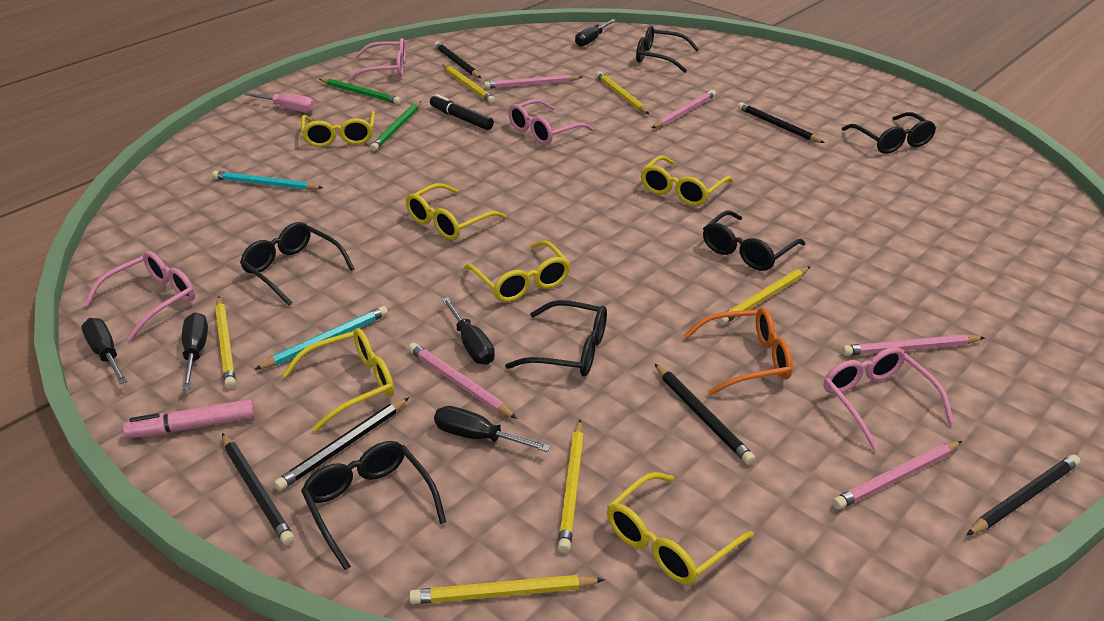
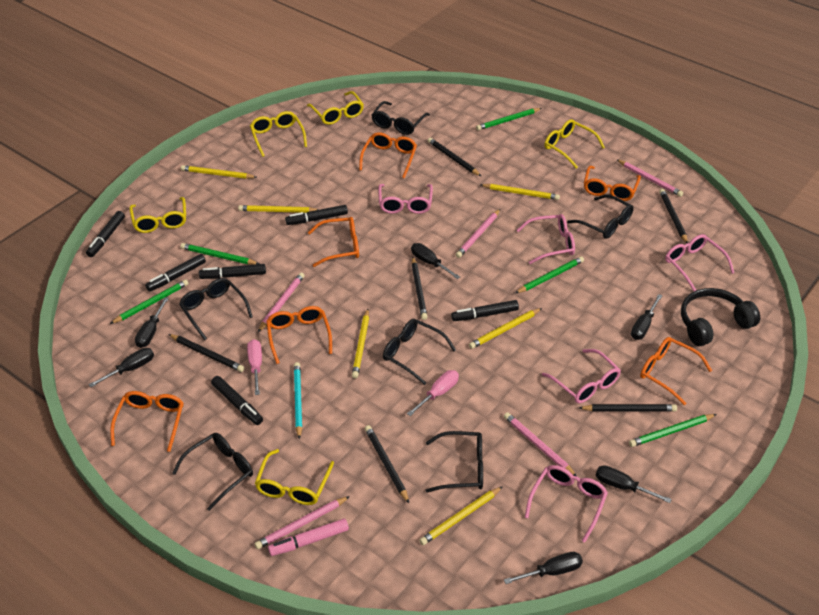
black headphones: none = 0 -> [681,288,760,346] = 1
black marker: [430,94,494,130] = 1 -> [86,211,125,257] [145,254,206,292] [199,264,266,279] [211,376,263,425] [285,205,348,225] [451,300,519,321] = 6
black screwdriver: [81,318,128,384] [182,312,208,390] [434,406,551,452] [442,297,495,365] [575,19,616,47] = 5 -> [89,348,154,387] [135,297,169,348] [411,243,460,279] [504,552,583,584] [596,465,672,503] [631,294,662,340] = 6
green pencil: [319,78,401,104] [370,101,421,151] = 2 -> [110,279,189,324] [180,243,259,264] [476,108,542,130] [515,256,584,293] [629,414,717,447] = 5
orange glasses: [683,308,793,395] = 1 -> [110,391,184,452] [266,306,332,364] [308,217,359,267] [359,132,417,178] [584,166,641,201] [640,337,712,405] = 6
pink glasses: [84,251,195,340] [347,38,406,82] [508,99,594,145] [824,347,954,450] = 4 -> [378,184,433,214] [517,214,575,264] [525,465,608,543] [542,349,621,404] [665,234,734,291] = 5
pink screwdriver: [244,92,315,112] = 1 -> [247,339,262,395] [407,370,459,416] = 2
turquoise pencil: [212,171,323,190] [254,306,388,370] = 2 -> [294,362,302,439] = 1
yellow glasses: [282,328,394,432] [301,111,375,147] [406,183,507,240] [464,240,570,302] [607,472,754,585] [641,156,733,206] = 6 -> [129,197,186,233] [250,111,307,157] [255,449,334,505] [307,91,364,125] [544,119,605,169] = 5

